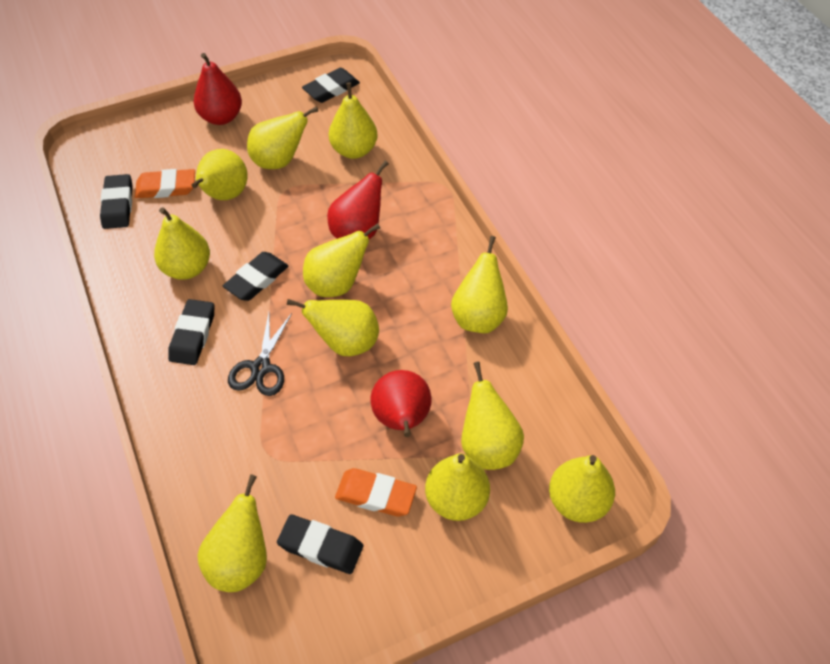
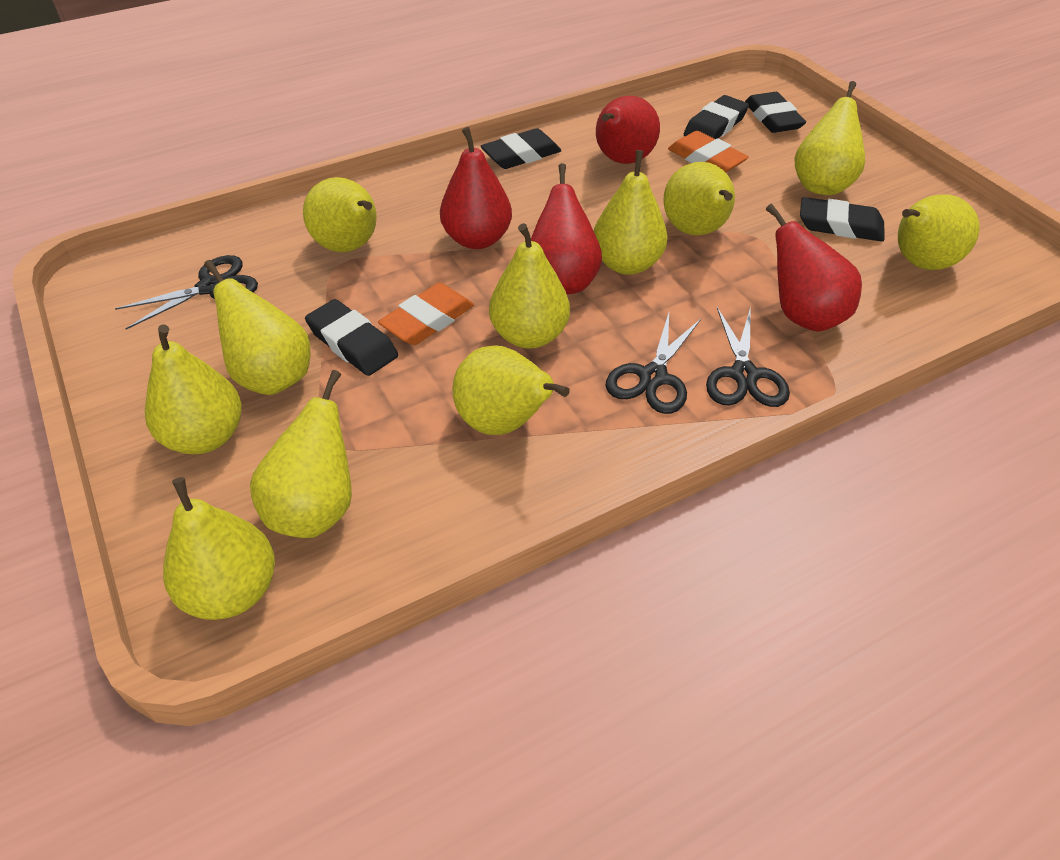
black scissors: [228,313,292,396] = 1 -> [115,255,258,330] [606,313,701,414] [706,307,790,407] = 3
red pear: [194,53,242,125] [327,161,389,239] [371,370,432,437] = 3 -> [440,127,512,249] [531,163,602,294] [596,96,660,164] [766,204,862,332] = 4

